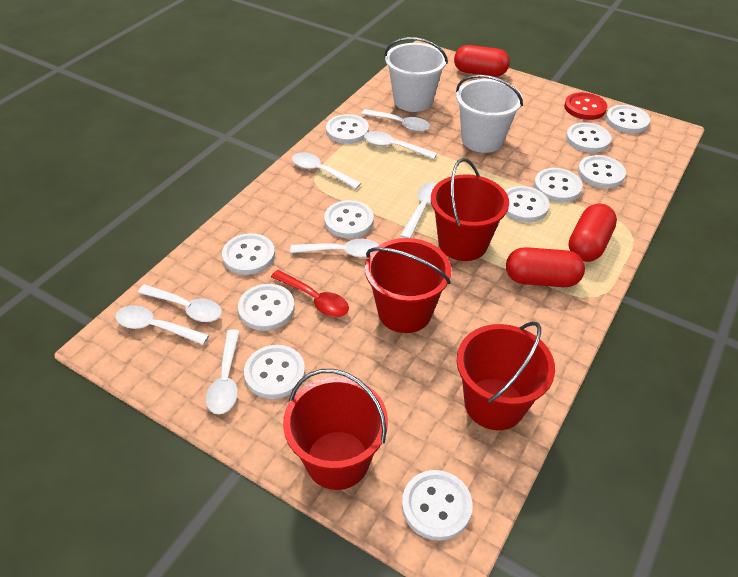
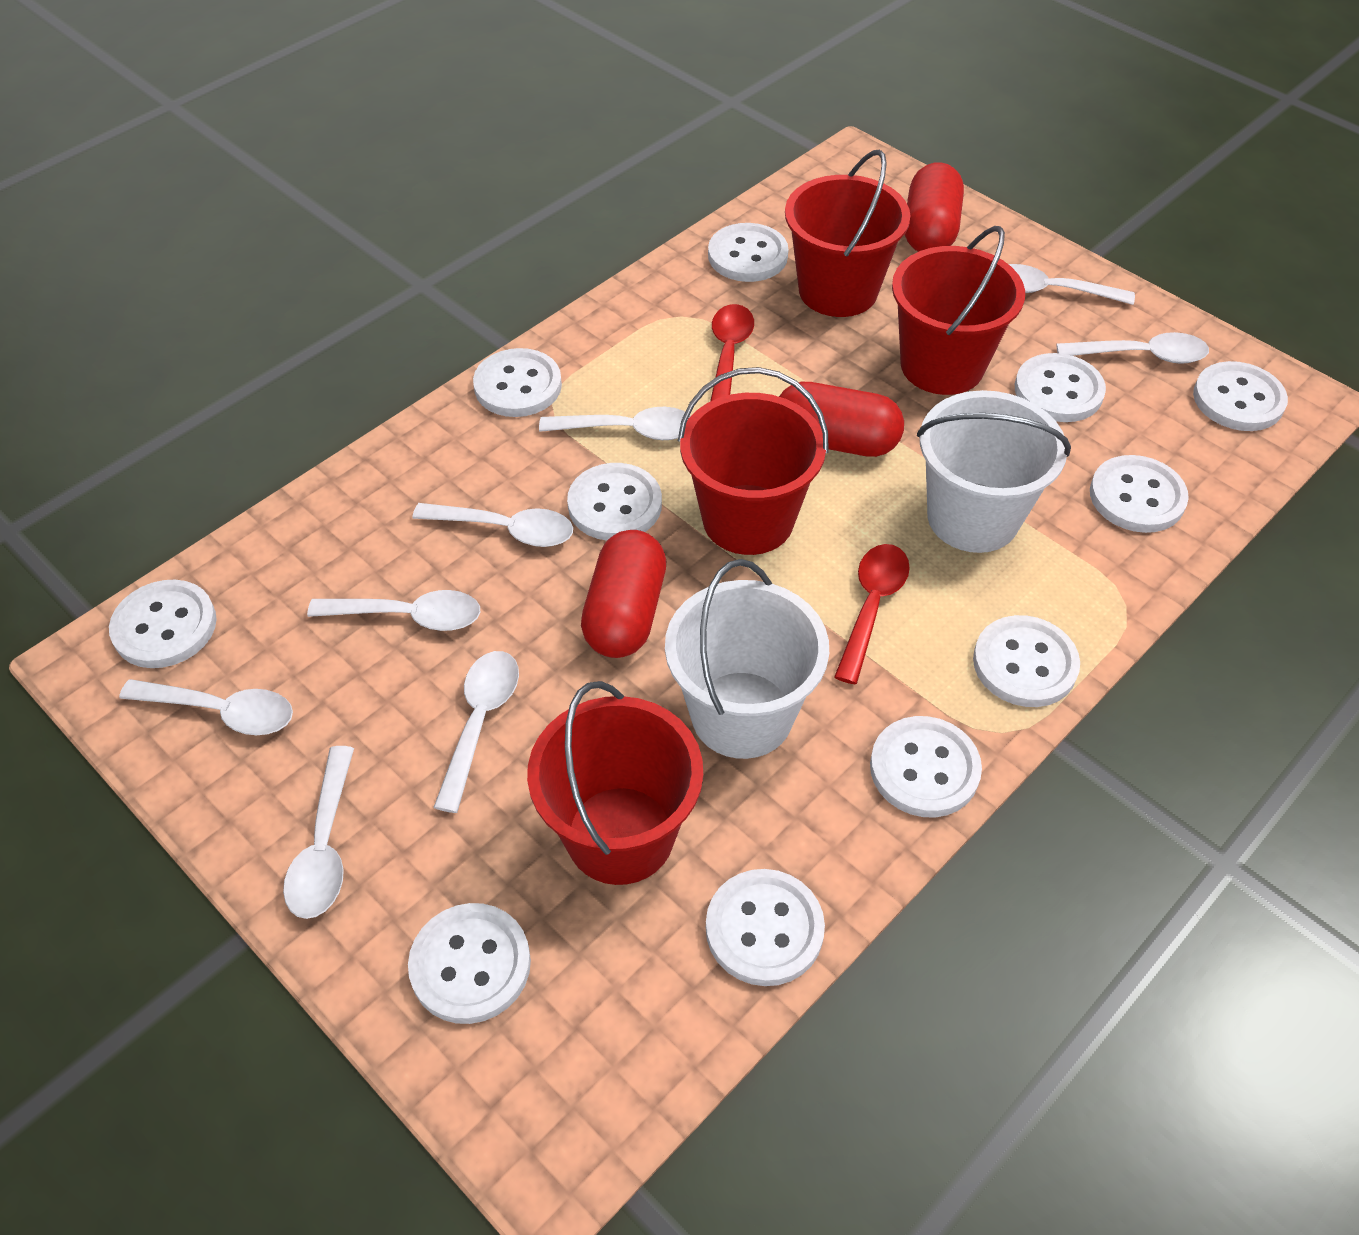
red button: [564,92,607,120] = 1 -> none = 0
red spoon: [271,270,349,317] = 1 -> [710,304,754,402] [834,544,910,684] = 2

